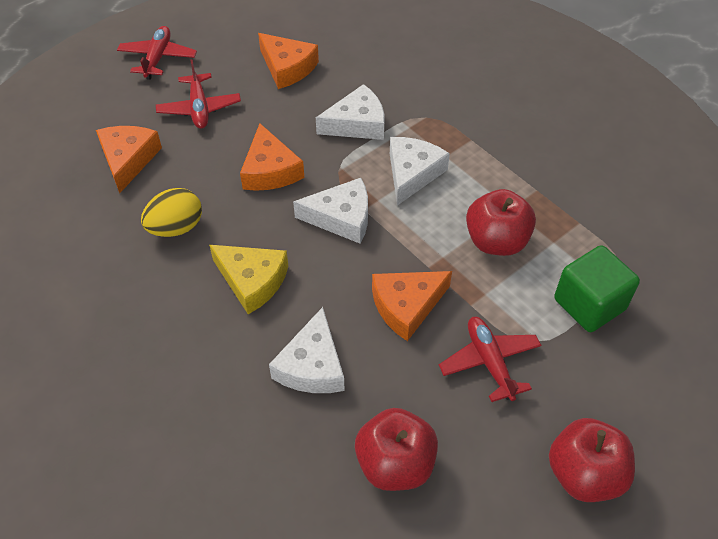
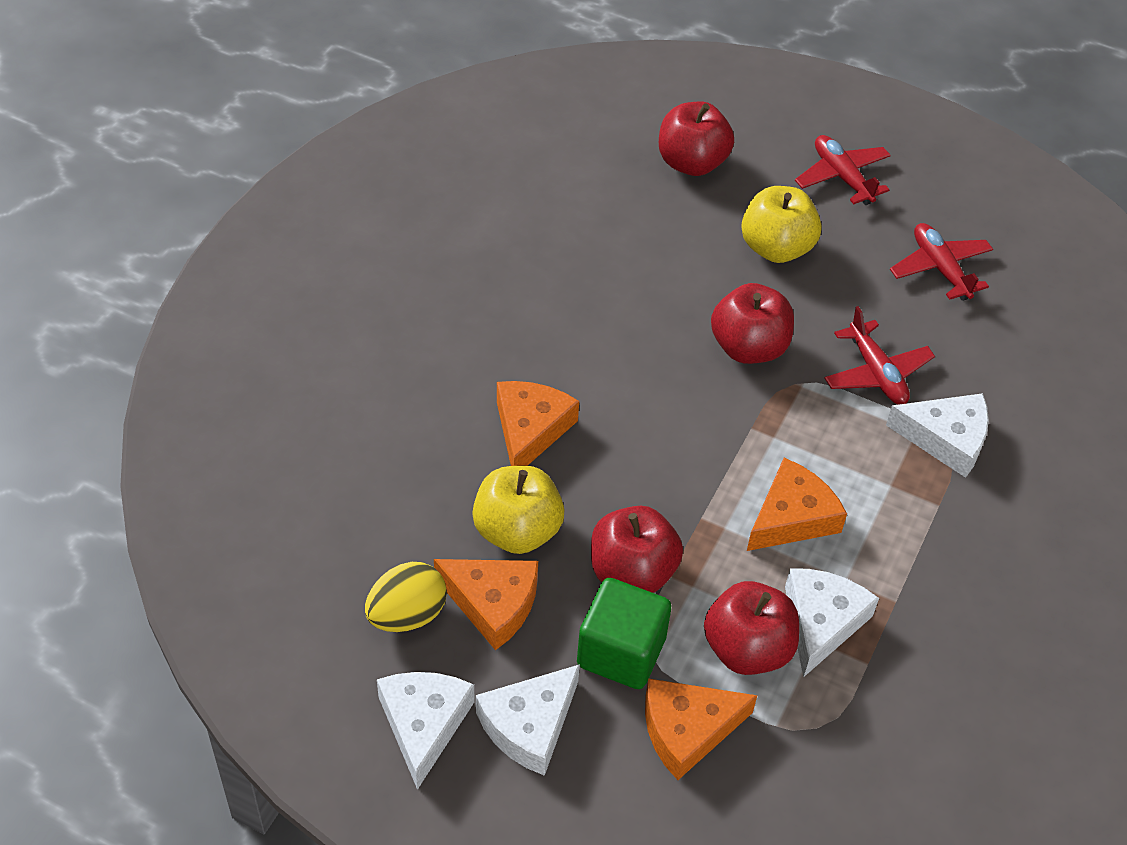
red apple: [355,408,438,491] [466,189,536,256] [549,418,635,502] = 3 -> [591,505,683,593] [659,101,734,176] [704,581,799,675] [711,283,794,364] = 4
yellow apple: none = 0 -> [472,466,564,554] [741,186,821,263] = 2
yellow cheese: [209,245,288,314] = 1 -> none = 0

